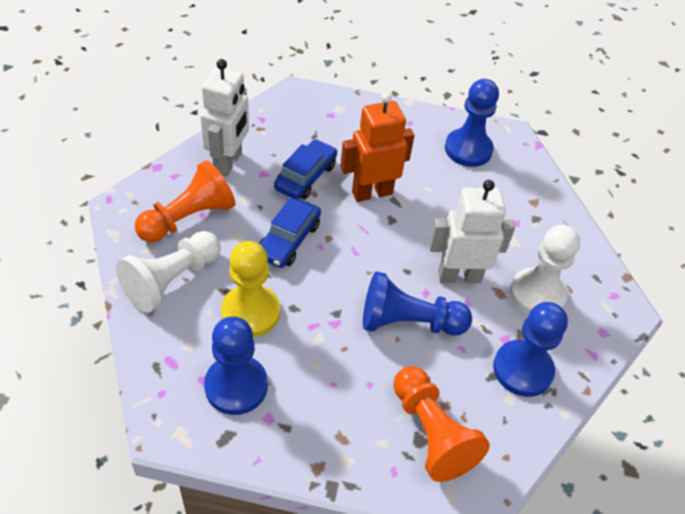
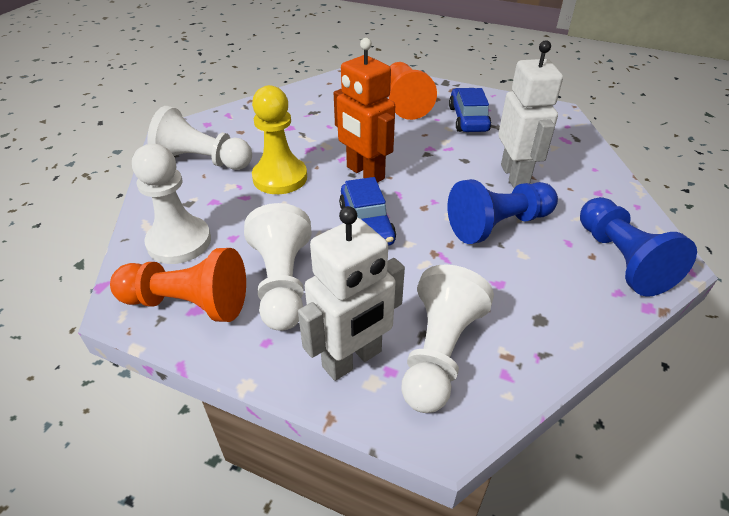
blue pawn: [204,317,268,415] [363,271,472,336] [445,79,499,167] [493,302,568,397] = 4 -> [448,179,558,244] [580,197,697,297] = 2
white pawn: [116,231,221,313] [510,225,580,314] = 2 -> [132,144,211,264] [147,106,252,170] [244,203,312,331] [401,265,494,413] = 4

